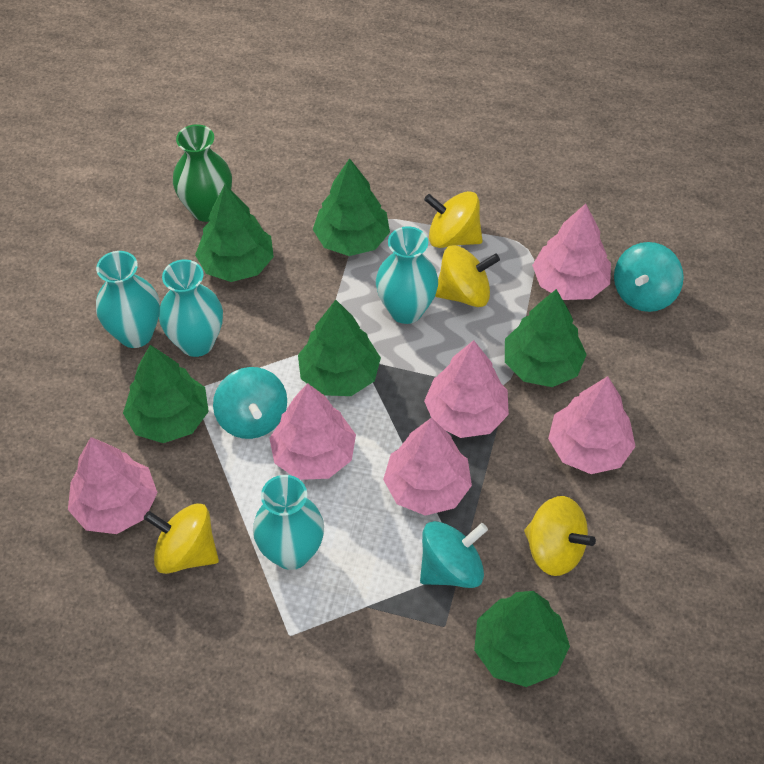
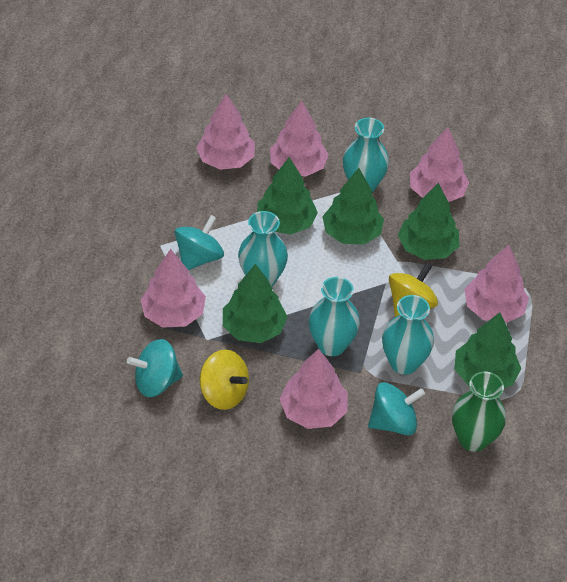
green tree: [123,345,209,443] [195,184,274,282] [298,300,381,396] [313,158,390,256] [474,591,570,687] [505,289,587,387] = 6 -> [223,264,288,343] [257,157,318,235] [322,168,384,245] [398,183,459,260] [454,312,521,388] = 5
yellow spinning top: [144,503,219,574] [424,191,483,248] [435,245,500,307] [524,496,596,576] = 4 -> [200,350,249,410] [389,263,438,317] = 2

